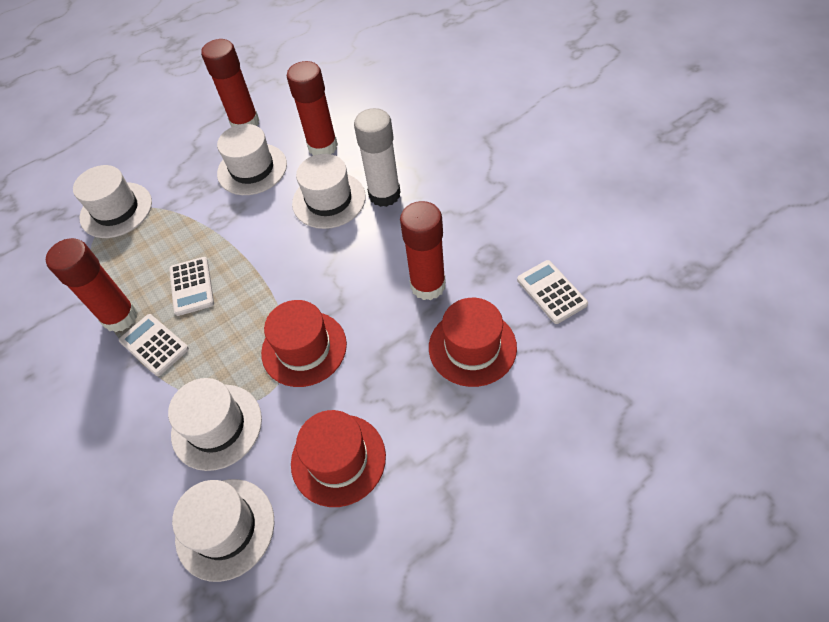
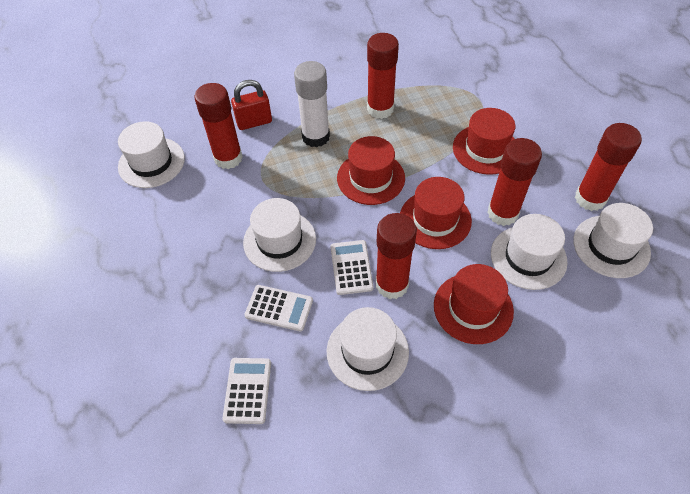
red glue stick: [46,238,138,332] [201,39,259,127] [287,61,338,156] [400,201,446,300] = 4 -> [194,83,243,169] [367,33,399,119] [376,213,417,299] [487,138,542,226] [575,123,642,211] = 5
red hat: [261,300,347,387] [291,410,386,507] [429,298,517,387] = 3 -> [337,136,405,205] [400,177,472,249] [434,264,514,344] [453,108,515,175] = 4
red padlock: none = 0 -> [231,80,272,130] = 1

